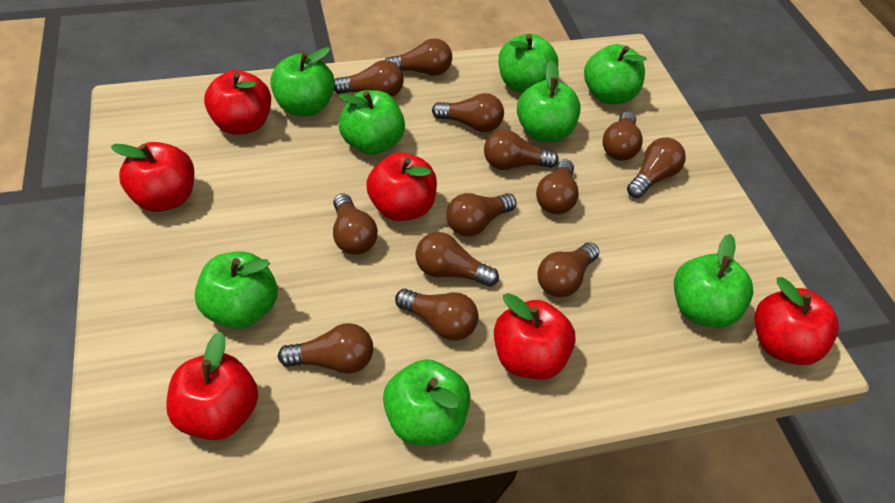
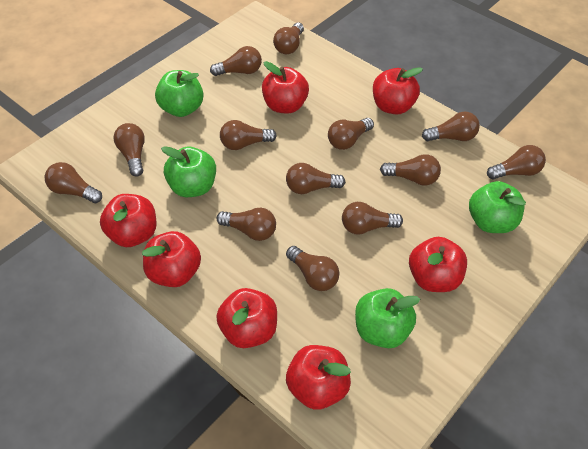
green apple: [195,251,278,329] [270,47,335,116] [338,90,405,155] [383,359,471,445] [498,34,558,93] [517,61,581,142] [584,44,647,104] [674,234,753,328] = 8 -> [155,70,204,117] [161,146,216,197] [355,288,420,348] [469,181,526,233] = 4
red apple: [111,142,194,212] [166,331,258,440] [204,70,271,135] [366,152,437,221] [494,293,576,380] [754,277,839,365] = 6 -> [100,194,157,247] [142,231,201,287] [216,288,277,348] [262,61,309,114] [286,345,351,410] [373,67,423,114] [409,237,467,292] = 7

